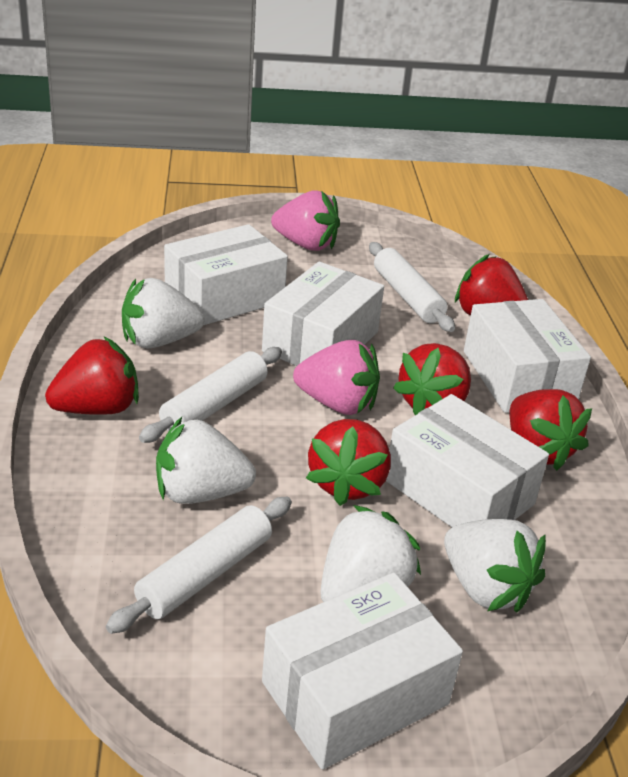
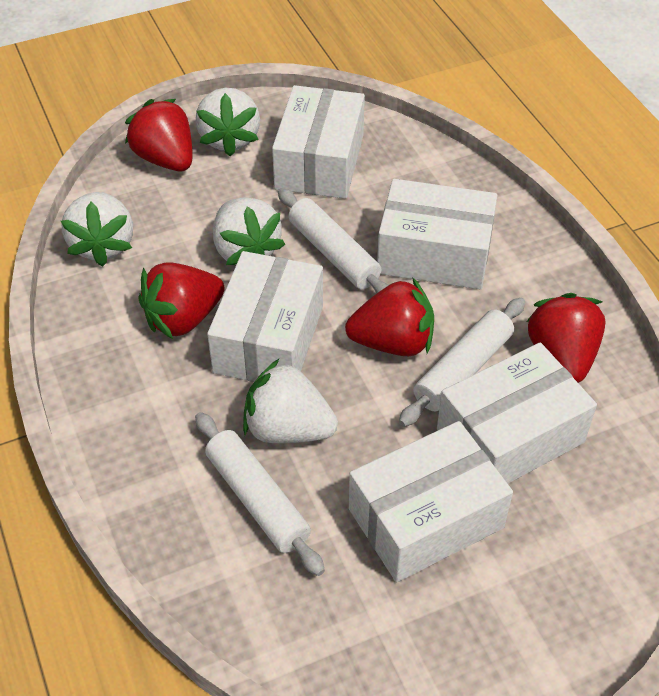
pink strawberry: [271,190,340,251] [293,340,380,415] = 2 -> none = 0
red strawberry: [45,337,139,415] [306,419,391,506] [393,343,471,415] [455,254,528,315] [510,389,592,471] = 5 -> [125,99,193,171] [138,262,225,339] [345,277,434,356] [527,293,605,383] = 4

